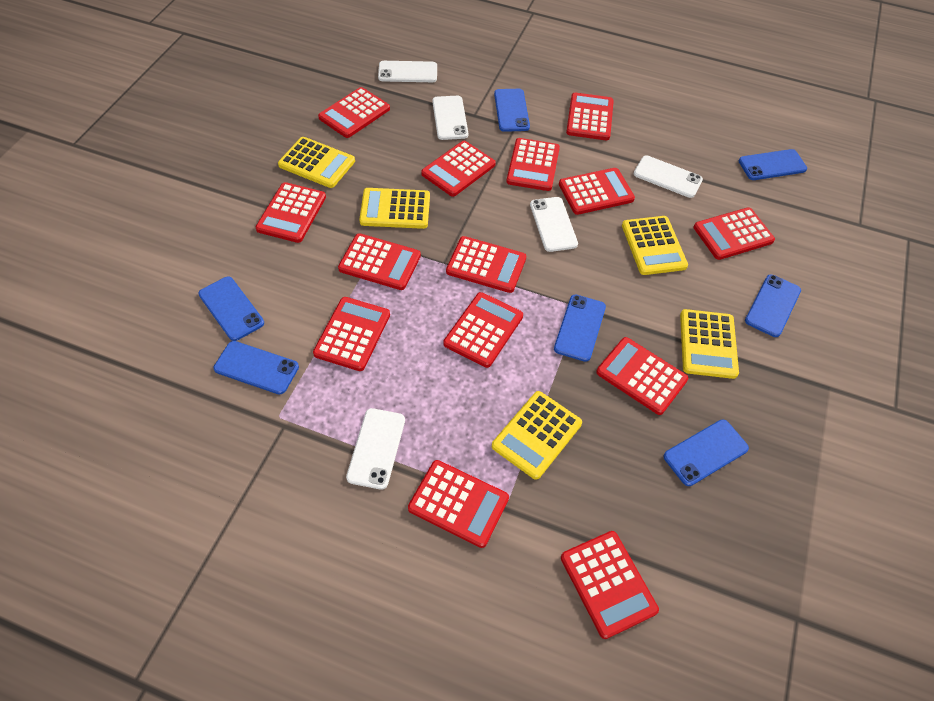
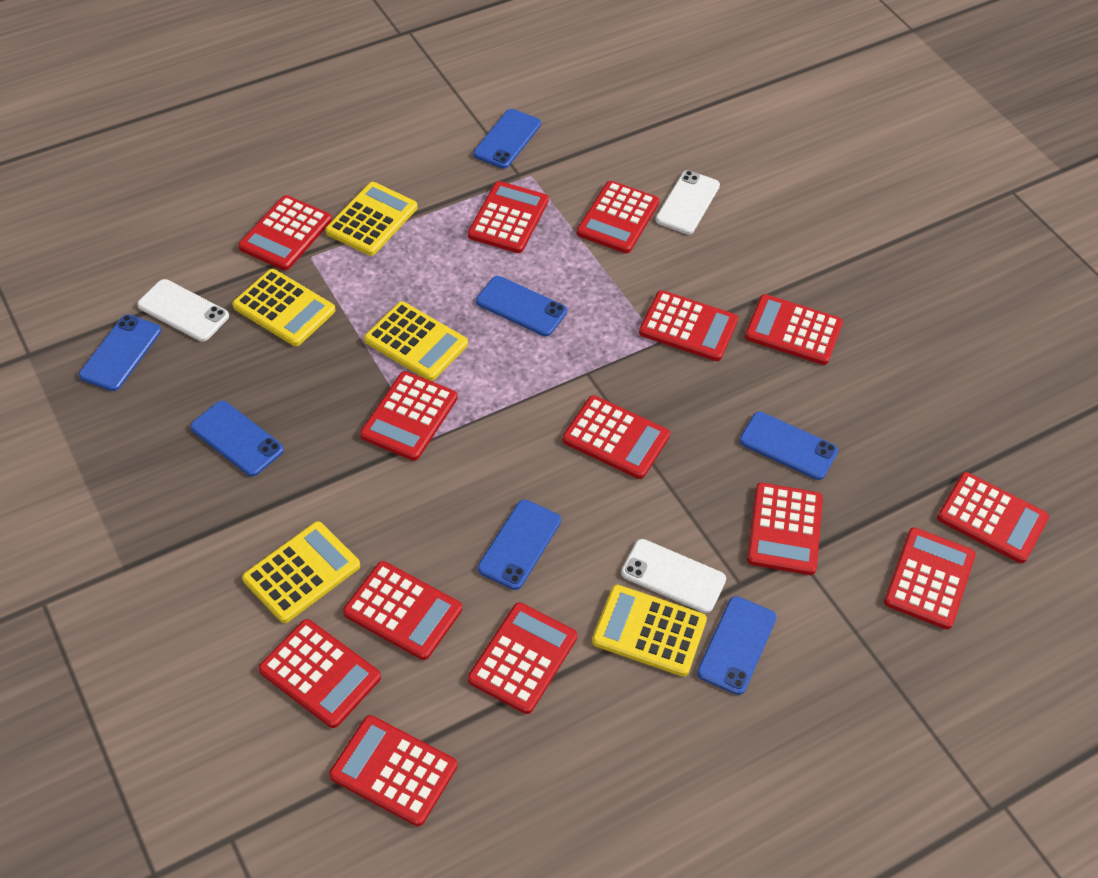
white phone: [346,408,405,490] [378,61,437,82] [432,96,468,140] [530,197,578,252] [634,156,703,198] = 5 -> [137,279,229,341] [621,539,726,613] [656,170,720,234] = 3

